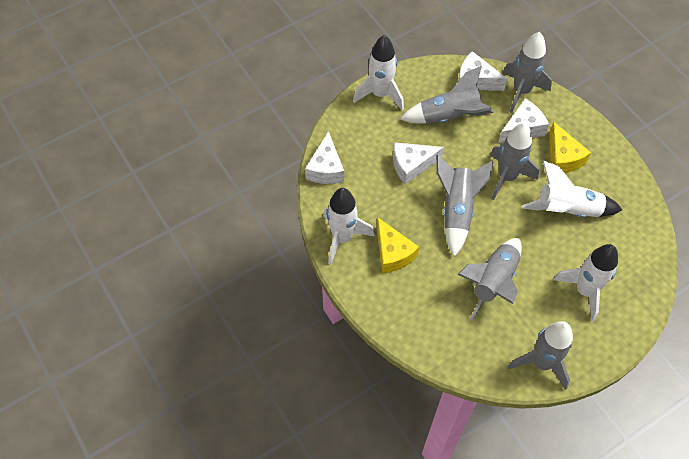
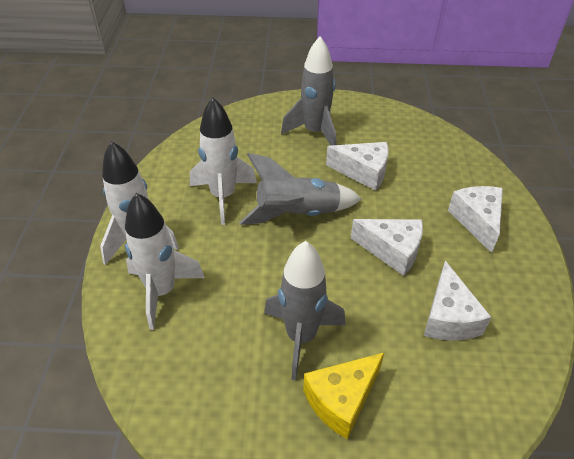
grey rocket: [400,66,494,124] [436,155,494,257] [457,238,522,321] [490,123,539,200] [503,32,552,113] [508,321,573,390] = 6 -> [239,153,362,225] [264,241,346,381] [281,36,336,146] = 3
white rocket: [323,188,374,265] [353,35,404,111] [521,160,622,217] [553,244,618,322] = 4 -> [100,141,179,265] [125,193,205,330] [190,97,257,225] = 3
yellow cheese: [377,217,419,274] [549,121,591,173] = 2 -> [303,352,385,439] = 1

